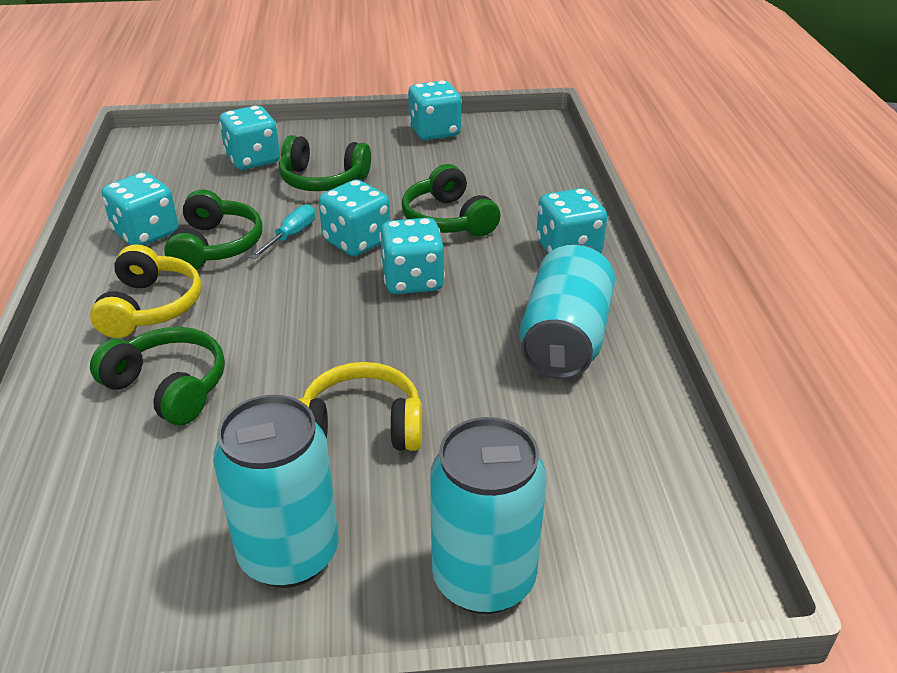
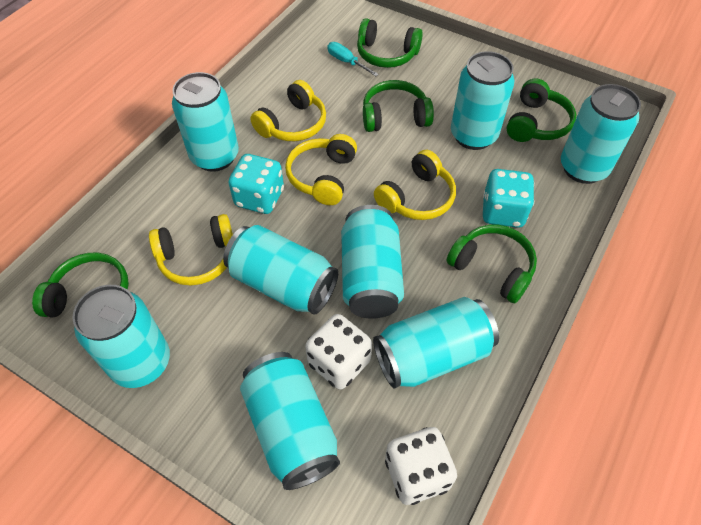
green headphones: [90,327,225,425] [164,189,263,270] [279,135,371,191] [402,164,500,237] = 4 -> [32,253,129,317] [357,18,423,68] [363,80,434,132] [446,225,537,303] [506,78,576,142] = 5
turquoise can: [213,395,339,588] [430,417,547,614] [519,244,615,379] = 3 -> [72,285,170,388] [172,72,239,172] [223,225,338,315] [240,352,340,490] [341,205,404,319] [373,297,499,389] [451,51,515,150] [561,84,641,184] = 8
turquoise dice: [102,172,178,246] [219,106,280,170] [319,180,390,256] [379,218,445,294] [408,80,462,140] [536,188,607,253] = 6 -> [229,154,284,214] [483,169,534,228] = 2
white dice: none = 0 -> [305,314,372,390] [385,427,457,505] = 2
yellow headphones: [90,244,201,338] [298,362,422,451] = 2 -> [149,214,233,286] [250,80,326,141] [285,134,357,205] [374,150,456,220] = 4

